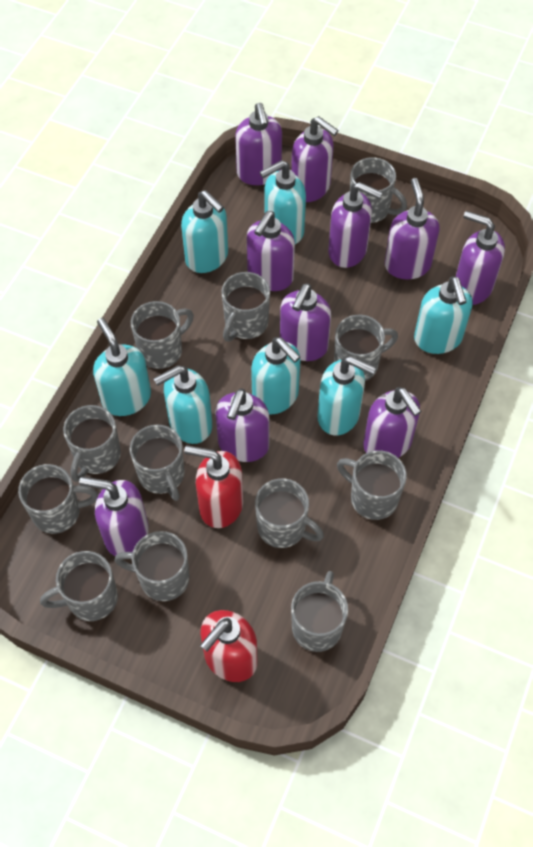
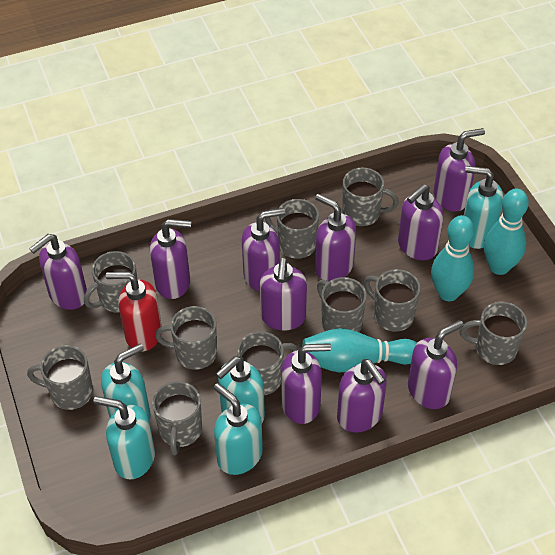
grey mug: [18,464,98,534] [40,551,118,621] [63,405,121,482] [115,531,189,601] [130,424,185,501] [131,301,194,369] [222,272,270,342] [255,478,324,548] [291,571,348,652] [334,315,398,381] [337,450,407,520] [350,157,407,223] = 12 -> [27,345,93,410] [84,251,137,313] [152,381,202,455] [155,306,217,370] [237,331,298,395] [265,199,319,259] [317,277,367,332] [342,168,399,226] [364,269,420,332] [459,302,527,365] = 10
red soap dispenser: [184,445,243,528] [200,610,257,682] = 2 -> [106,272,162,352] = 1
turquoise bowling pin: none = 0 -> [302,328,417,372] [431,215,474,301] [484,189,529,275] = 3
turquoise soap dispenser: [93,318,151,416] [154,365,212,444] [181,190,228,273] [251,337,301,415] [260,160,306,244] [317,356,376,435] [414,276,473,354] = 7 -> [94,396,155,480] [101,343,151,421] [213,383,263,475] [216,356,265,423] [464,166,503,249] = 5

